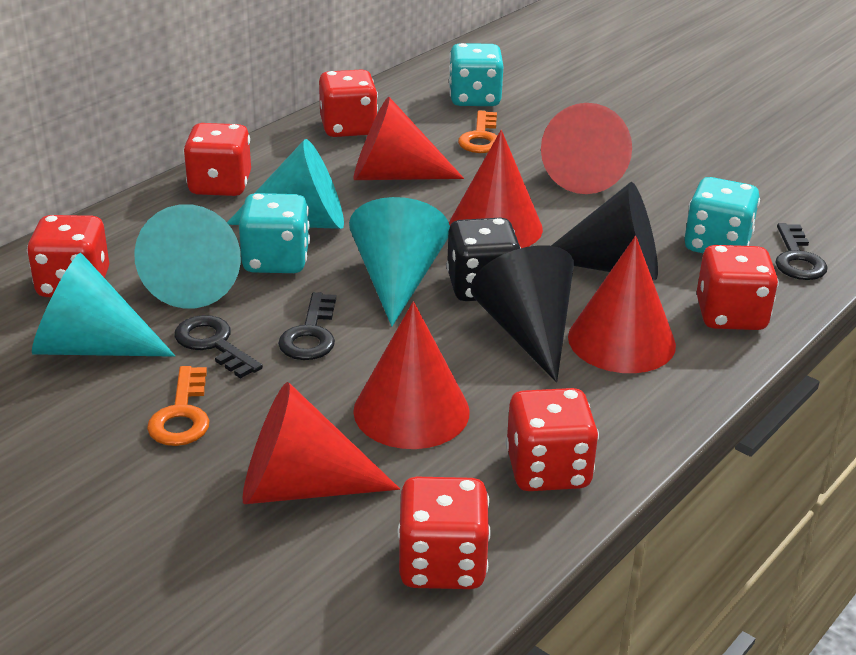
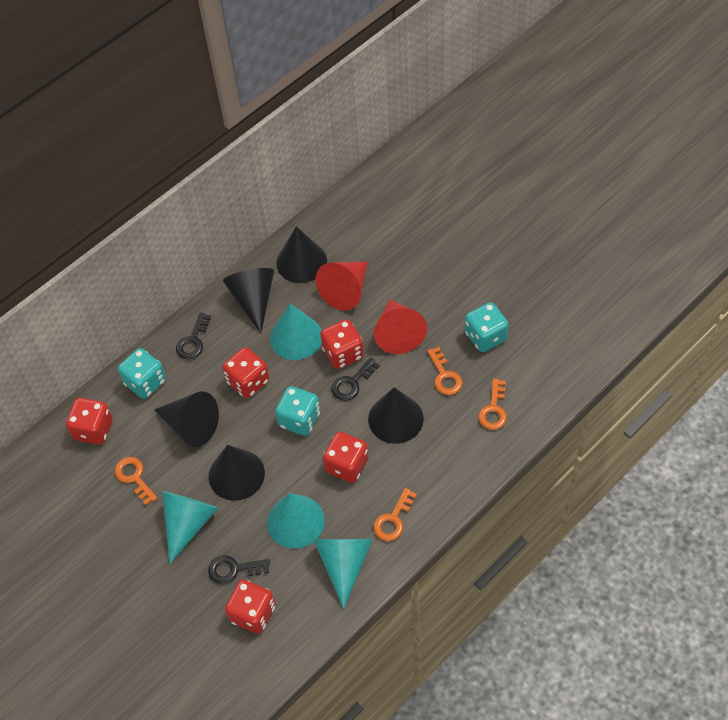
black cone: [470,245,574,382] [551,182,658,280] = 2 -> [154,392,219,447] [209,445,265,501] [223,268,274,333] [276,226,327,283] [368,387,424,444] = 5
black dice: [446,218,521,301] = 1 -> none = 0
orange key: [147,366,210,446] [458,111,497,153] = 2 -> [115,457,157,505] [373,488,417,541] [427,347,463,395] [478,379,507,430] = 4
red cone: [243,382,400,504] [353,97,464,180] [353,301,470,449] [449,130,543,248] [541,103,632,194] [568,236,676,373] = 6 -> [315,262,368,311] [374,299,427,354] = 2
red dice: [27,215,109,297] [183,123,251,196] [319,69,378,137] [397,477,491,589] [506,388,599,491] [697,245,779,330] = 6 -> [66,398,113,445] [223,347,269,398] [225,580,275,634] [320,319,364,369] [323,431,369,483] = 5

